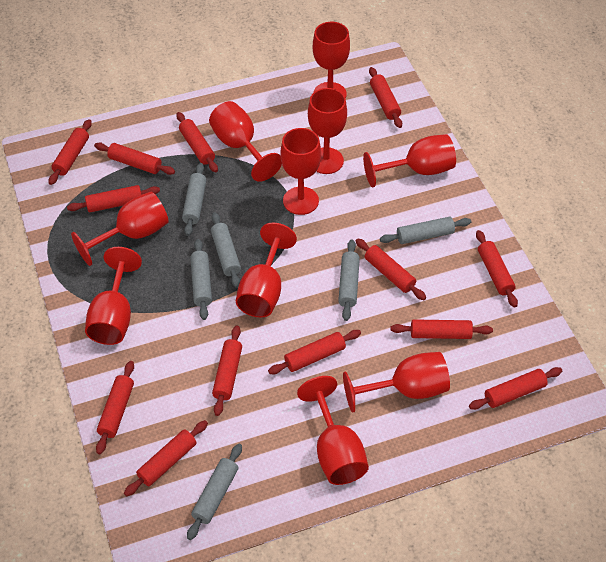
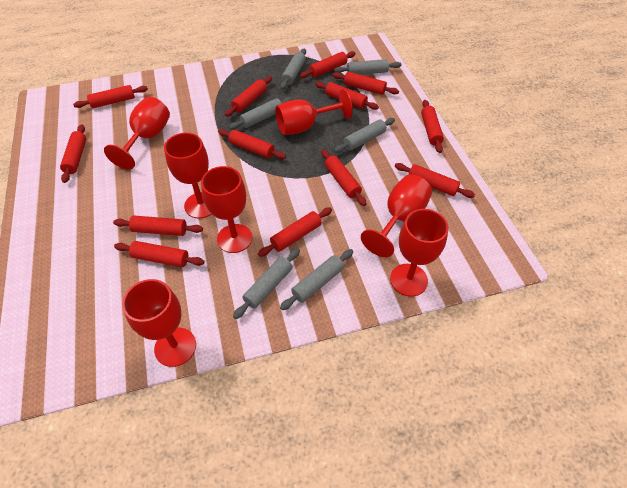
red goblet: [71,192,168,266] [85,247,142,345] [209,101,282,182] [236,223,297,317] [281,128,321,215] [297,376,369,485] [308,88,347,174] [313,22,350,98] [343,352,450,413] [363,134,456,188] = 10 -> [104,97,170,170] [122,279,196,367] [164,133,212,218] [201,166,252,253] [275,89,353,135] [361,174,432,257] [390,209,449,297] = 7

